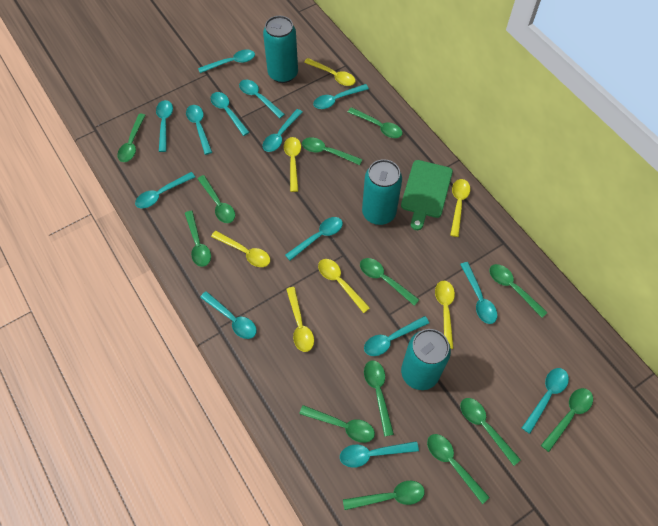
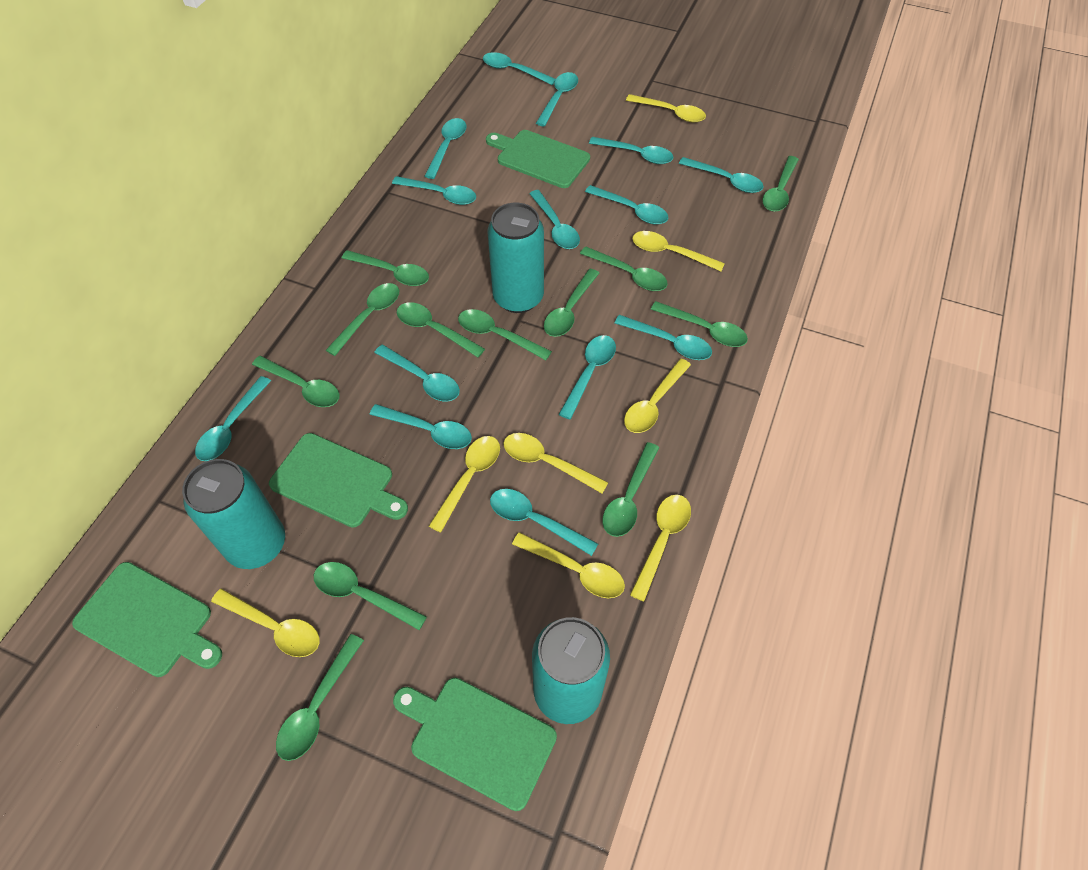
green cutting board: [401,160,453,230] = 1 -> [72,562,222,677] [269,433,408,528] [393,678,557,811] [486,130,590,188] = 4
green spoon: [117,114,146,162] [185,211,211,267] [197,175,235,223] [299,405,375,443] [302,137,363,165] [343,481,425,510] [348,107,403,138] [360,258,420,306] [364,361,394,437] [427,434,490,504] [460,398,521,466] [489,264,548,318] [541,388,593,452] = 13 -> [252,356,340,407] [276,634,364,761] [314,562,427,630] [326,283,399,356] [342,250,429,286] [397,302,485,358] [458,309,552,360] [544,269,599,337] [580,246,668,291] [602,442,659,537] [651,301,748,347] [762,156,799,212] = 12
yellow spoon: [211,231,270,267] [284,137,301,192] [286,287,314,352] [304,58,356,86] [318,259,370,313] [435,281,455,349] [450,179,470,237] = 7 -> [211,589,319,657] [429,436,500,533] [504,433,608,493] [512,532,625,598] [624,359,691,433] [626,94,706,123] [630,495,691,601] [632,231,725,271] = 8

